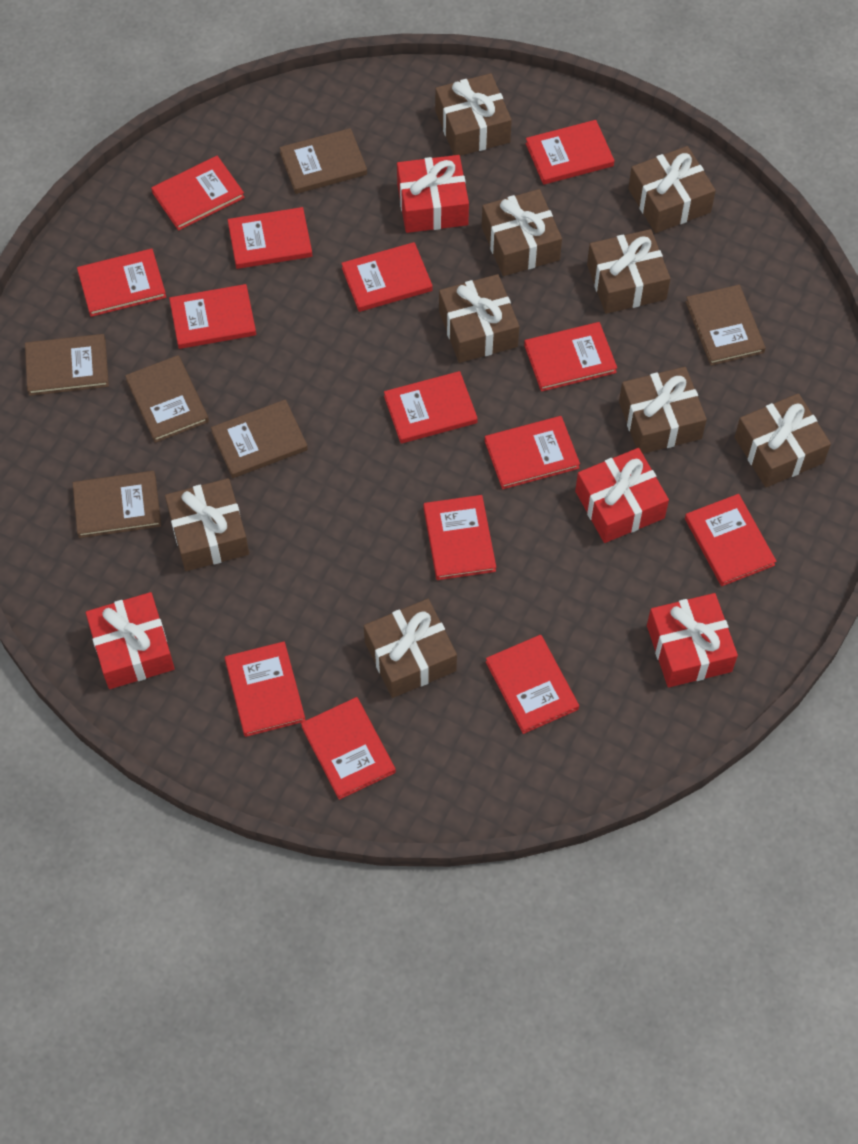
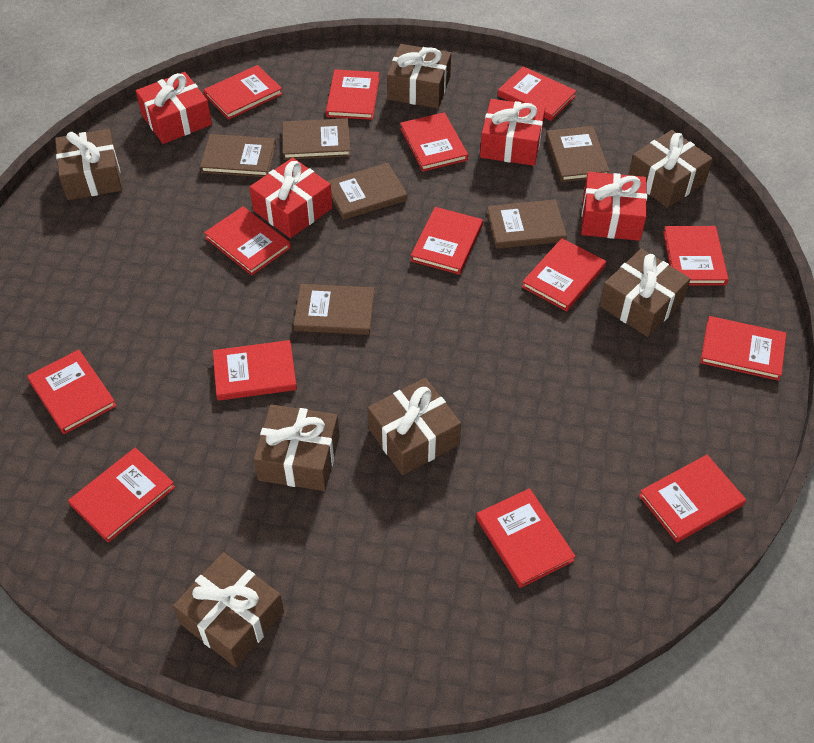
brown gift: [165,478,249,571] [364,599,457,698] [435,73,512,156] [439,274,519,363] [482,189,562,276] [587,229,671,314] [619,367,707,454] [628,146,716,233] [735,393,831,487] = 9 -> [55,129,122,200] [173,552,284,667] [253,405,340,491] [368,378,461,475] [387,44,451,108] [599,249,690,337] [628,130,713,208] = 7

